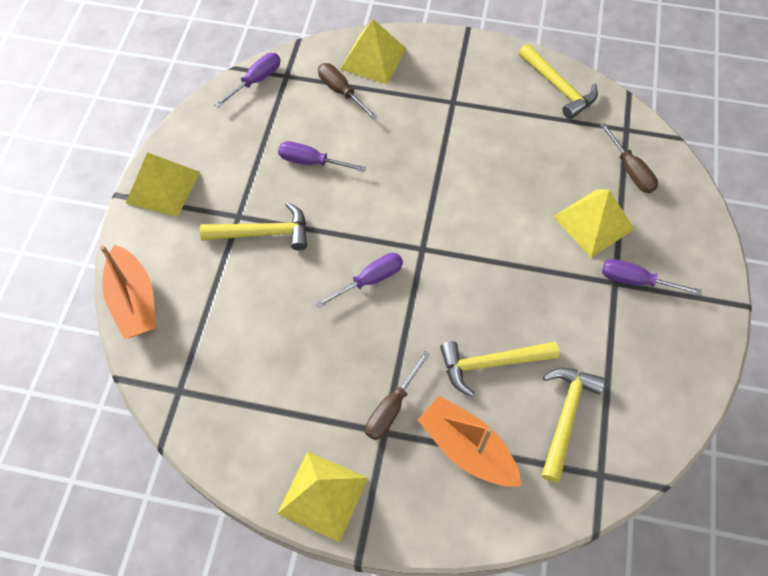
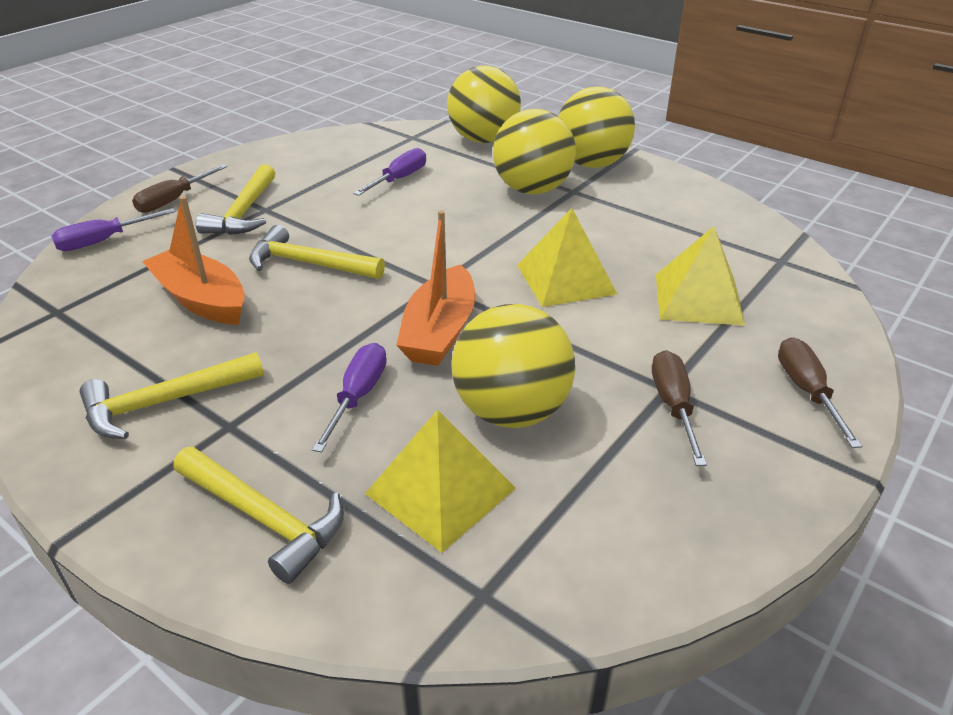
purple screwdriver: [214,53,280,108] [278,141,366,172] [316,253,403,308] [602,259,702,295] = 4 -> [51,208,175,251] [312,343,387,453] [353,148,426,196] = 3
yellow ball: none = 0 -> [447,66,521,143] [451,304,575,428] [493,109,576,194] [558,87,635,168] = 4
yellow pyramid: [126,152,200,217] [277,451,368,542] [340,19,406,84] [553,189,634,258] = 4 -> [365,410,516,553] [517,208,618,307] [656,226,745,326] = 3

